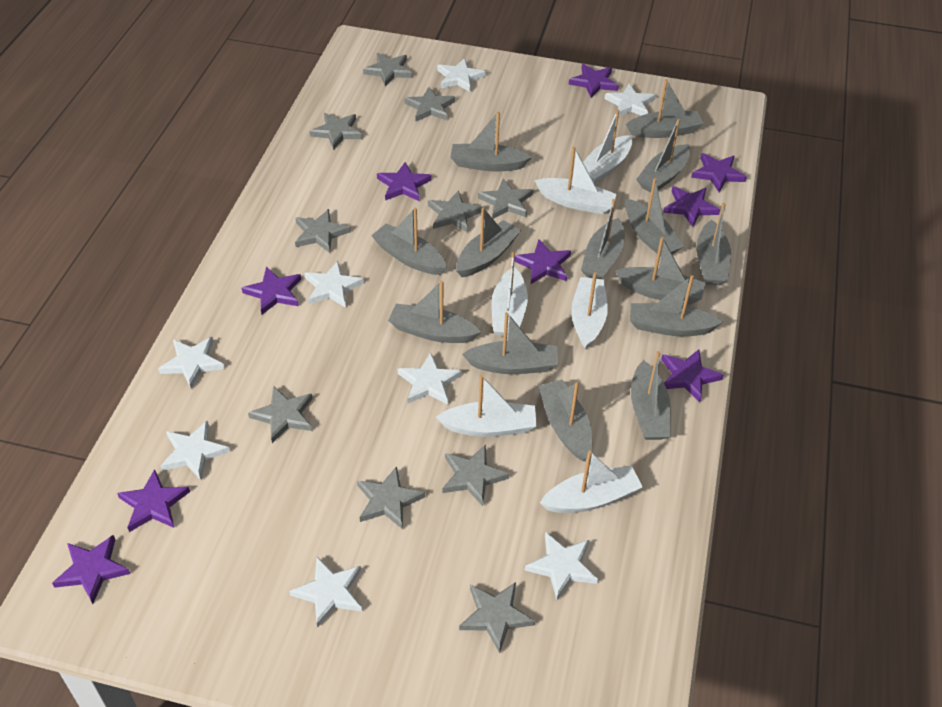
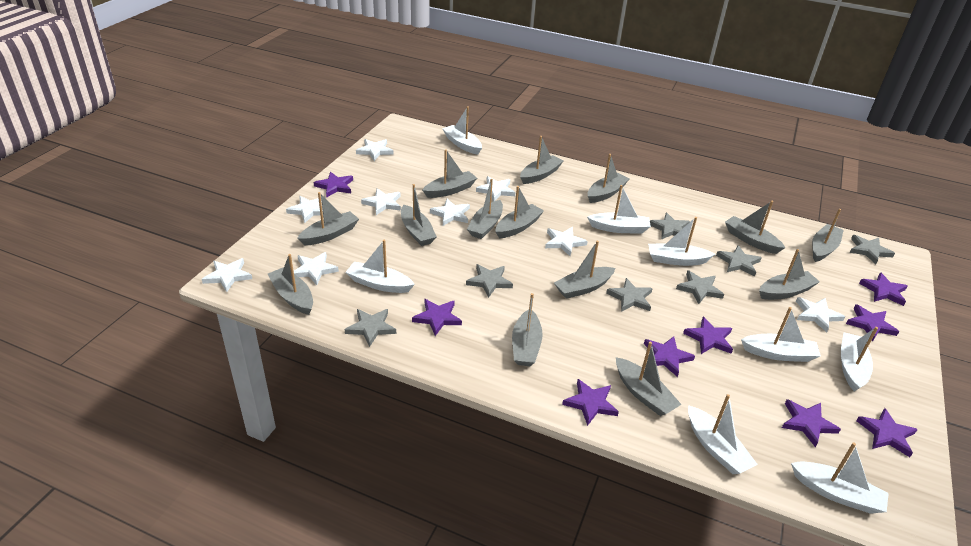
grey star: [248,386,313,443] [295,209,350,253] [310,113,362,150] [357,466,425,529] [363,53,412,87] [404,87,455,121] [428,190,483,233] [442,445,509,506] [459,582,535,653] [478,179,533,219] = 10 -> [345,309,396,347] [466,264,513,298] [606,278,653,312] [650,212,690,239] [676,270,724,304] [716,245,762,276] [850,235,895,264] = 7
white boat: [436,375,537,437] [491,252,528,337] [534,147,617,214] [540,451,643,513] [571,272,608,349] [583,110,633,184] = 6 -> [346,240,415,293] [442,107,482,155] [587,185,651,234] [648,217,715,266] [688,394,758,474] [741,307,821,362] [791,442,889,514] [841,327,878,391] = 8
white star: [158,337,225,389] [160,420,230,480] [289,557,362,628] [304,261,364,308] [398,352,462,405] [437,58,486,92] [525,532,598,600] [604,84,655,117] = 8 -> [202,258,252,292] [286,196,323,223] [294,252,339,285] [356,139,394,161] [361,188,401,215] [430,199,470,226] [476,176,515,201] [545,227,588,256] [796,297,845,332] = 9

